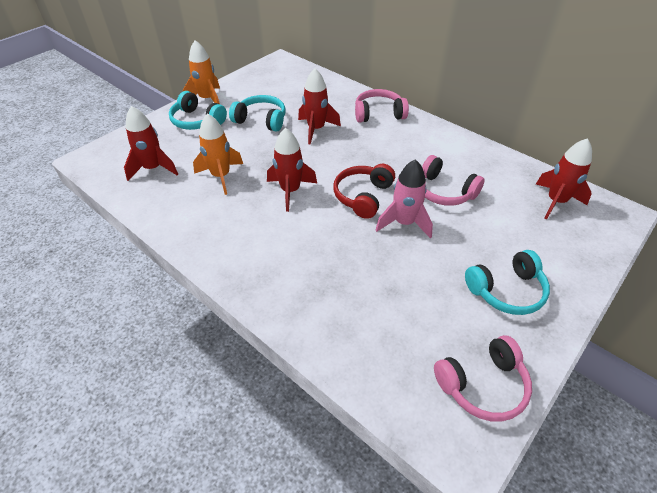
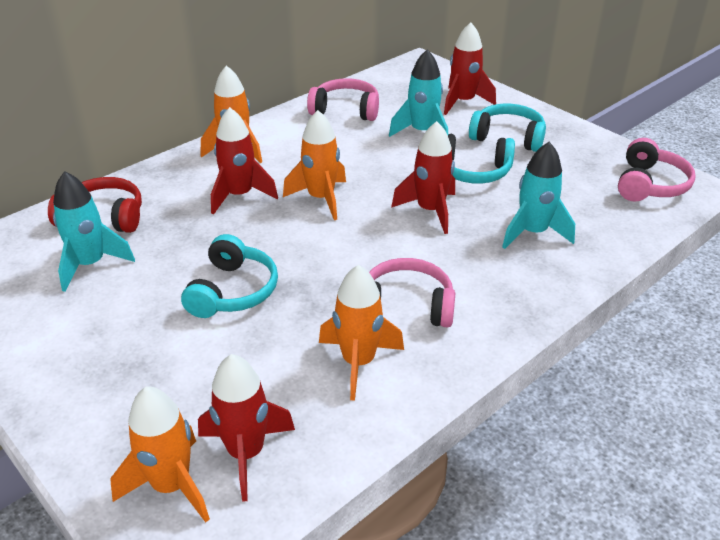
orange rocket: [183,40,220,104] [193,113,243,195] = 2 -> [110,386,210,522] [201,65,262,163] [283,110,346,220] [319,265,404,401] = 4
pink rocket: [376,159,433,239] = 1 -> none = 0
turquoise rocket: none = 0 -> [53,171,135,292] [389,49,448,137] [502,142,575,249] = 3

